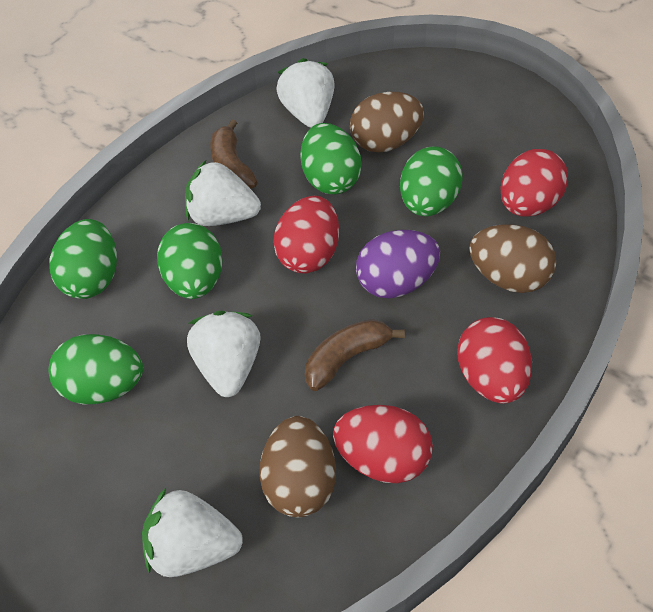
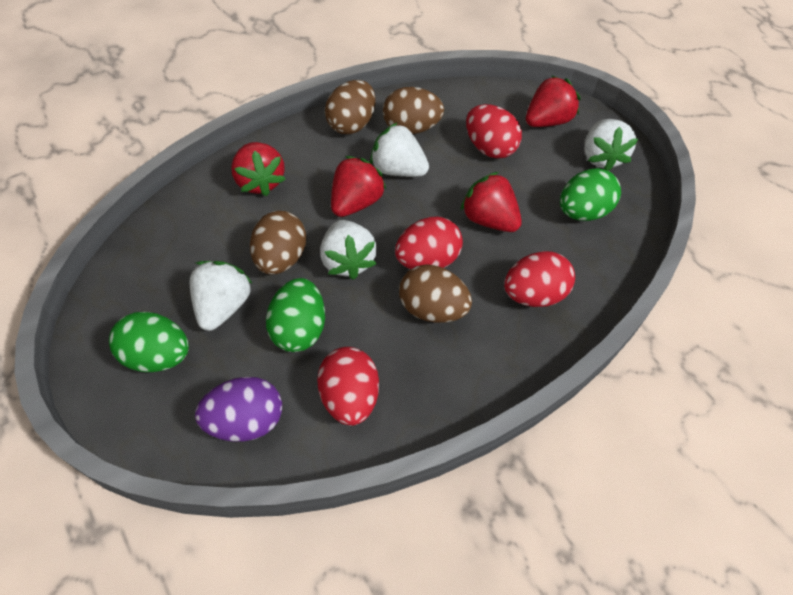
brown banana: [210,119,258,189] [305,319,405,391] = 2 -> none = 0
brown egg: [260,416,336,517] [350,92,424,153] [469,224,556,293] = 3 -> [250,211,306,275] [325,80,375,134] [383,87,444,134] [399,264,472,323] = 4
green egg: [49,334,143,404] [50,219,117,299] [157,223,223,299] [300,123,362,194] [400,146,463,216] = 5 -> [109,312,189,372] [266,278,325,352] [560,168,621,221] = 3
red strawberry: none = 0 -> [231,142,286,197] [331,156,387,217] [460,172,522,232] [526,75,581,127] = 4

